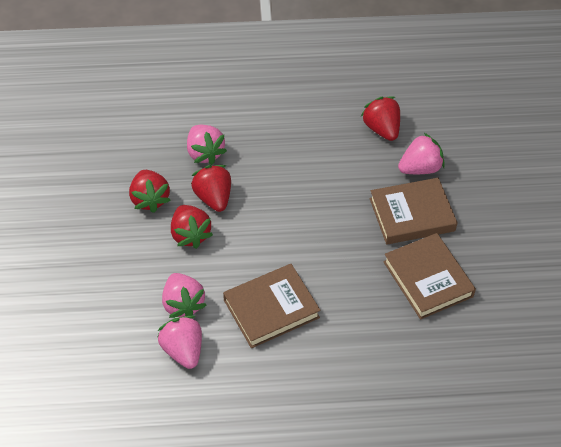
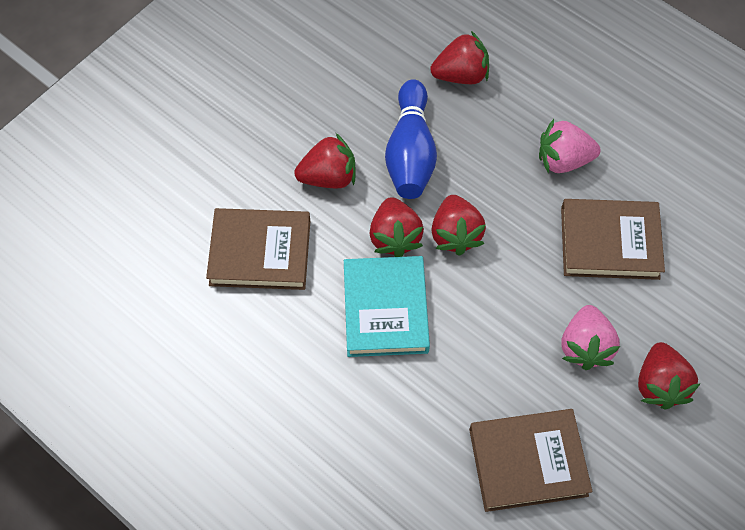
blue bowling pin: none = 0 -> [385,79,437,199] = 1
pink strawberry: [157,316,202,369] [162,273,207,318] [187,125,227,165] [398,133,445,174] = 4 -> [539,119,600,174] [562,305,620,370] = 2
red strawberry: [129,170,171,213] [171,205,213,249] [191,165,231,212] [361,96,400,141] = 4 -> [294,133,356,188] [369,197,424,257] [430,31,489,84] [431,195,486,256] [638,342,701,410] = 5
turquoise book: none = 0 -> [344,256,430,357] = 1

